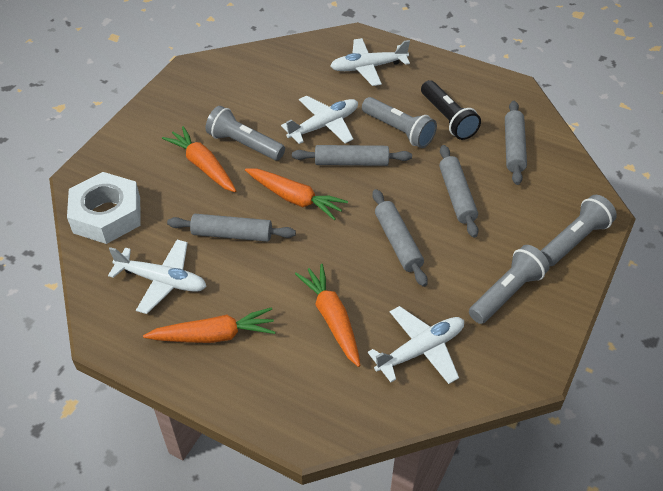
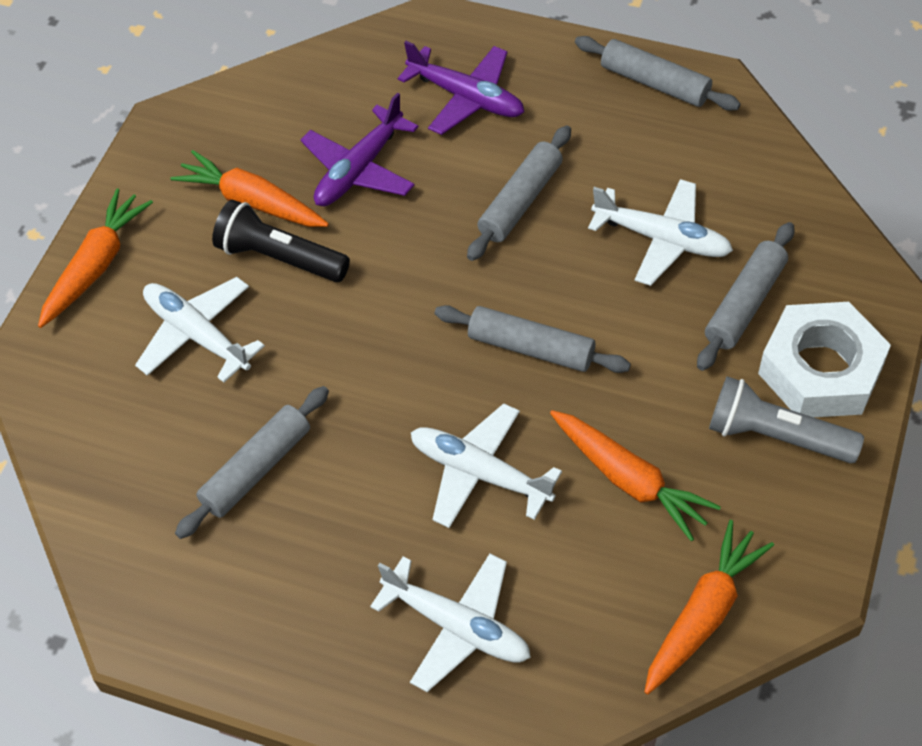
grey flashlight: [205,106,285,161] [362,97,437,148] [469,245,550,324] [541,195,617,266] = 4 -> [709,377,864,463] = 1
purple plane: none = 0 -> [301,93,418,206] [398,41,524,135] = 2

